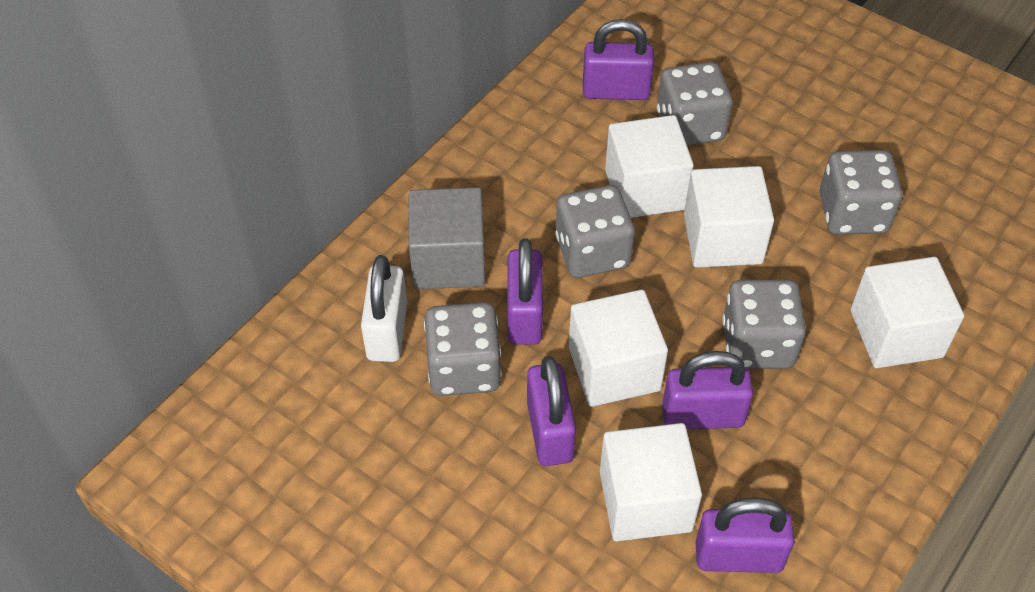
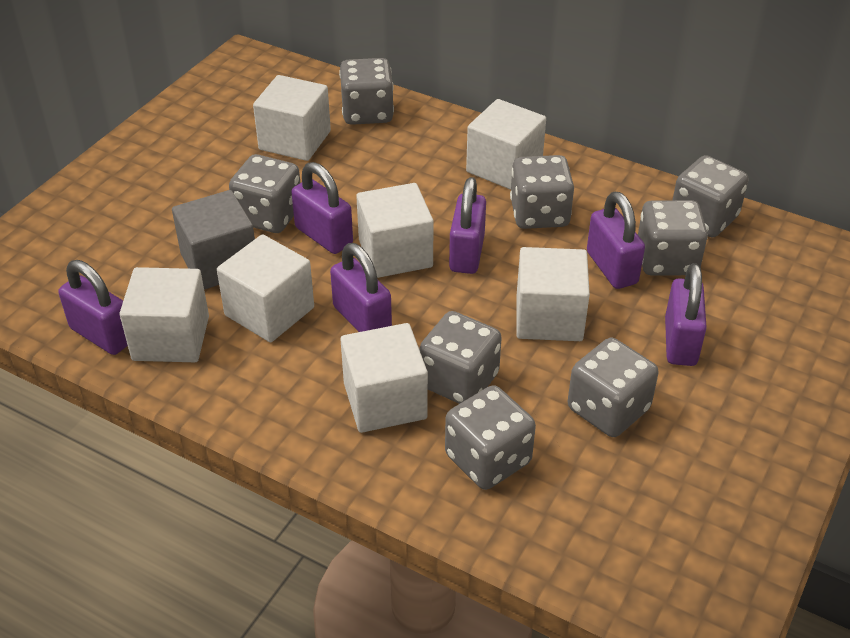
grey dice: [424,302,502,396] [555,185,635,278] [657,62,733,146] [722,280,806,369] [820,150,903,235] = 5 -> [229,154,300,233] [339,58,394,125] [419,311,502,404] [445,385,536,490] [510,155,574,229] [568,337,658,437] [638,200,708,275] [673,155,748,238] = 8
purple padlock: [507,238,543,345] [527,356,576,466] [583,19,654,100] [662,351,753,429] [695,498,795,573] = 5 -> [58,260,128,355] [291,162,353,254] [330,243,392,332] [449,177,486,274] [587,192,645,289] [665,263,707,366] = 6
white cube: [569,290,668,407] [600,423,702,541] [605,115,694,218] [684,166,774,268] [851,257,964,368] = 5 -> [119,267,209,362] [217,234,314,342] [253,75,331,161] [340,323,428,433] [356,183,434,278] [466,99,546,190] [516,247,590,341] = 7
white padlock: [361,255,407,362] = 1 -> none = 0

